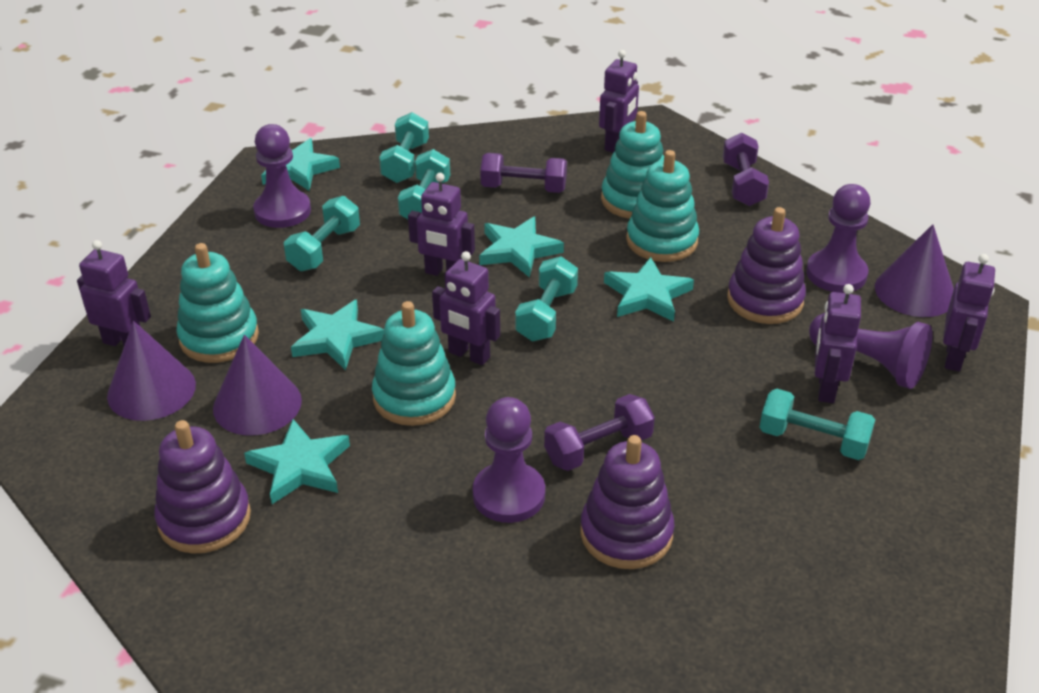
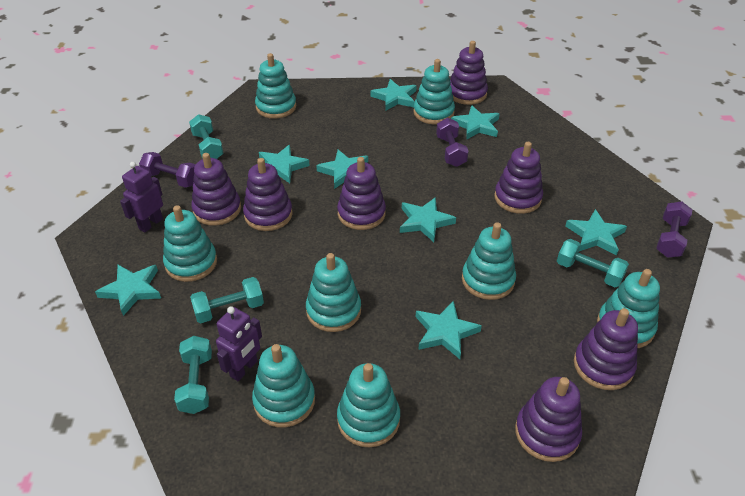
purple cone: [107,321,196,421] [213,335,302,435] [875,224,954,317] = 3 -> none = 0
purple pawn: [253,124,311,228] [473,397,545,523] [806,184,871,293] [809,313,933,389] = 4 -> none = 0
purple robot: [77,240,151,346] [408,173,475,276] [432,251,500,365] [599,50,639,153] [815,284,861,403] [943,254,995,371] = 6 -> [120,162,163,232] [216,306,262,381] = 2
purple stacking toy: [155,420,251,554] [580,435,675,569] [727,207,806,324] = 3 -> [191,153,241,226] [243,158,292,231] [337,157,386,230] [450,41,488,105] [494,142,543,214] [515,377,582,462] [574,308,638,390] = 7
turquoise dumbbell: [284,196,360,271] [379,112,429,183] [398,149,450,219] [515,256,578,341] [759,389,875,460] = 5 -> [174,336,212,414] [189,114,224,159] [190,277,264,323] [557,239,629,287] = 4
turquoise stacking toy: [176,243,259,363] [372,301,456,426] [601,111,664,219] [626,150,699,262] = 4 -> [163,205,217,282] [252,344,315,428] [255,53,296,119] [306,253,361,332] [337,363,400,448] [413,59,455,124] [462,222,516,300] [597,269,660,348] = 8
turquoise star: [244,419,350,504] [261,138,340,191] [291,299,384,371] [479,216,564,278] [604,257,694,322] = 5 -> [95,265,161,316] [259,145,310,183] [316,150,368,189] [371,79,417,111] [400,197,456,242] [416,300,482,359] [451,105,500,140] [565,209,627,255] = 8

